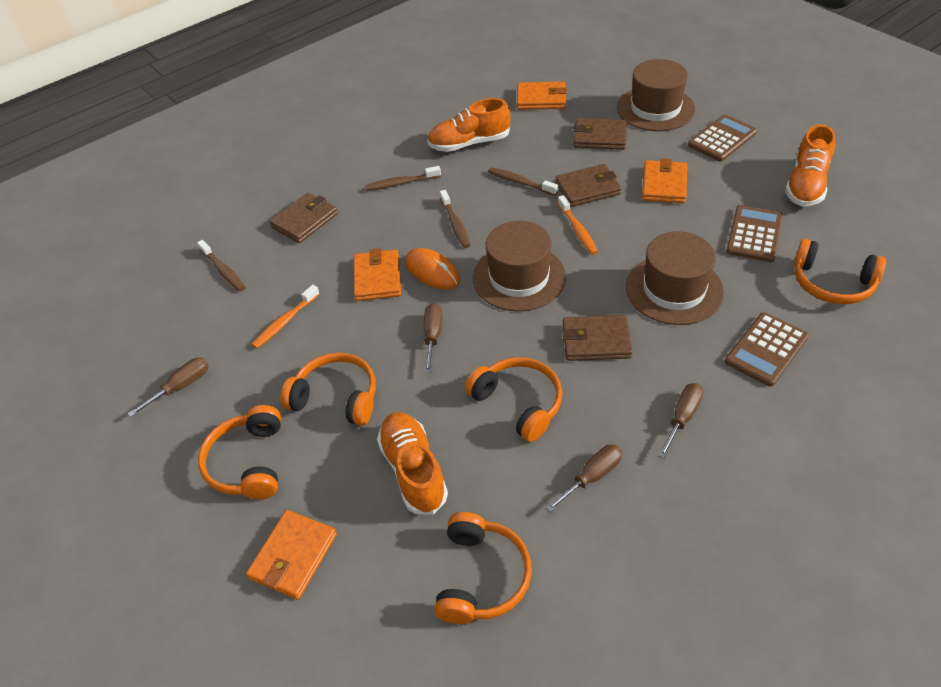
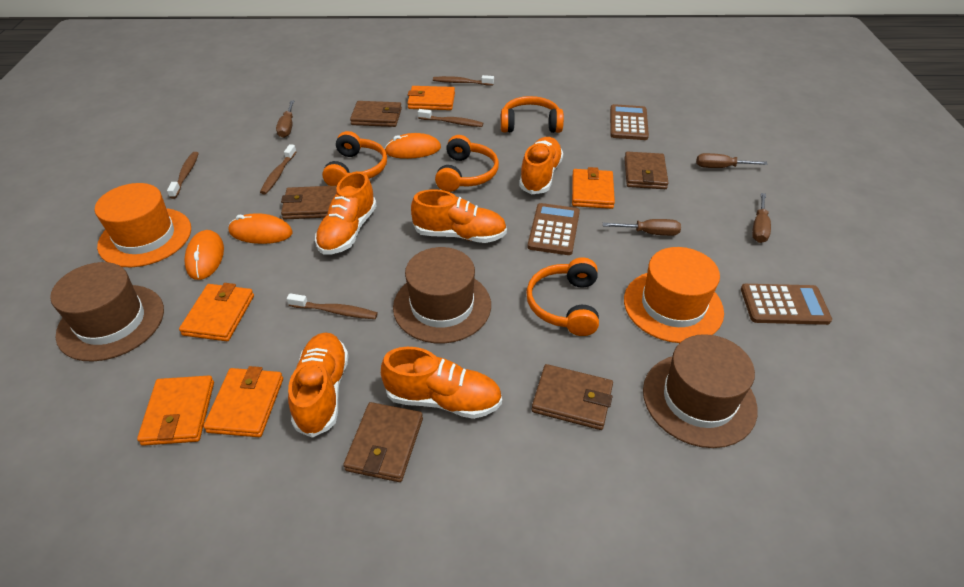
brown toothbrush: [197,240,245,292] [365,166,441,191] [440,190,470,248] [488,167,558,196] = 4 -> [167,152,199,199] [260,144,297,195] [287,293,378,319] [418,109,483,127] [433,75,494,86] = 5
brown wallet: [269,193,338,243] [555,164,621,207] [562,315,632,361] [573,118,627,150] = 4 -> [281,186,337,220] [343,402,423,482] [350,101,402,127] [532,364,613,430] [624,152,669,189] = 5
orange hat: none = 0 -> [95,183,191,267] [624,247,724,343] = 2
orange headphones: [198,405,281,499] [280,353,376,426] [434,512,532,624] [465,357,563,442] [794,239,886,304] = 5 -> [322,131,387,186] [435,135,499,192] [501,96,564,133] [526,257,599,336] = 4
orange mouse: [405,248,460,289] = 1 -> [184,230,224,280] [228,213,293,244] [385,133,441,159] = 3
orange shoe: [377,412,448,515] [427,98,511,152] [785,124,835,206] = 3 -> [288,332,349,438] [315,171,377,255] [381,347,502,419] [411,189,507,243] [519,137,563,194] = 5
orange toothbrush: [252,285,319,348] [558,195,598,255] = 2 -> none = 0
orange wallet: [246,510,337,600] [353,248,401,301] [517,81,567,110] [642,159,687,203] = 4 -> [137,376,214,446] [179,283,254,341] [203,366,283,437] [407,86,455,110] [572,167,615,209] = 5

